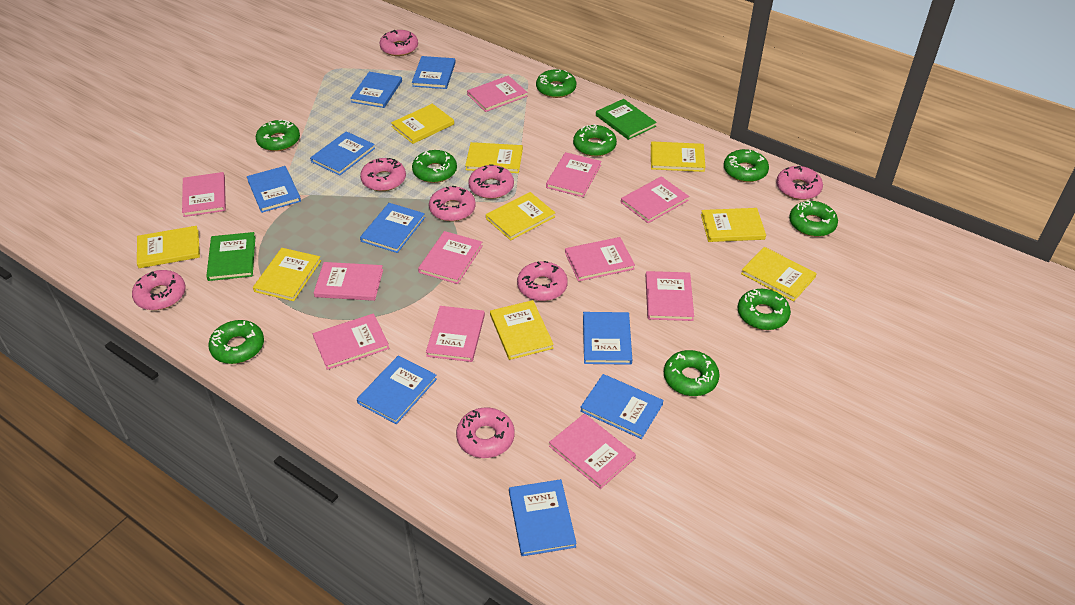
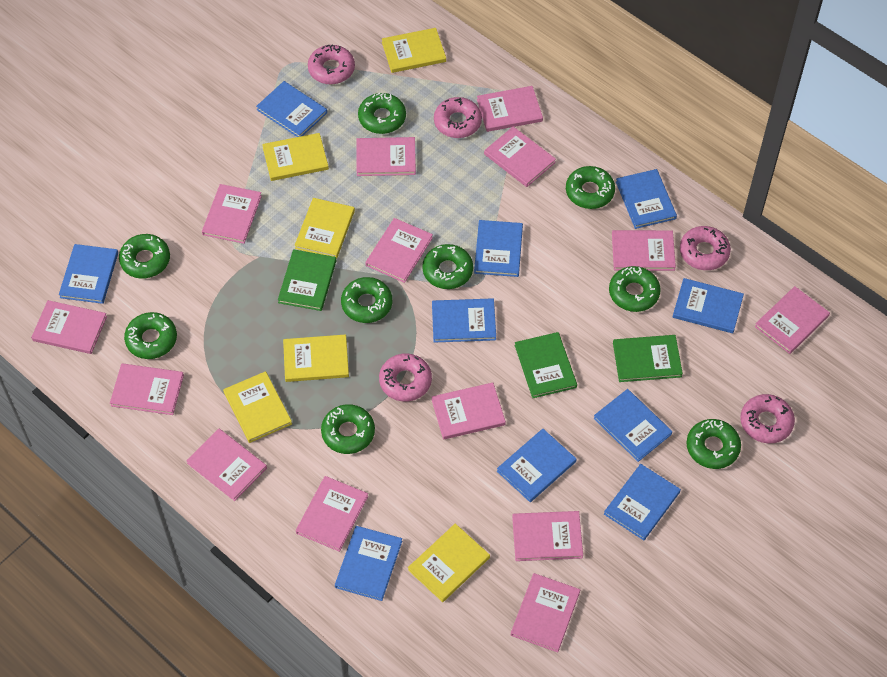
blue book: [247,166,301,213] [310,131,375,176] [350,72,402,108] [357,356,437,424] [360,203,425,253] [412,56,456,89] [509,479,577,556] [580,374,663,439] [583,312,632,365] = 9 -> [59,244,118,304] [256,81,327,137] [335,526,402,601] [432,298,496,343] [474,220,523,277] [497,429,576,502] [593,389,672,462] [604,464,681,540] [616,169,677,229] [673,278,744,333] = 10
green book: [206,232,256,281] [596,99,657,140] = 2 -> [278,249,336,311] [515,332,577,398] [613,335,683,382] = 3
pink book: [182,172,226,217] [313,313,389,370] [314,262,383,301] [418,231,483,284] [426,306,485,362] [467,75,527,112] [546,152,601,197] [549,414,636,489] [565,237,635,281] [621,176,689,223] [646,271,694,321] = 11 -> [31,300,107,354] [110,363,184,415] [186,429,267,501] [202,184,262,244] [296,476,368,552] [356,137,416,176] [365,218,433,283] [432,382,506,439] [477,86,543,132] [484,126,556,187] [511,573,580,653] [512,511,583,561] [612,230,676,271] [755,286,830,354] = 14
pink donut: [132,270,186,310] [360,158,406,191] [379,30,418,56] [429,186,476,222] [456,407,515,458] [468,164,514,199] [517,261,568,301] [776,166,823,200] = 8 -> [308,45,355,84] [379,353,432,402] [434,97,482,138] [680,226,731,270] [740,394,795,444] = 5
yellow book: [137,226,200,268] [253,248,321,301] [391,104,454,144] [465,142,523,173] [486,192,555,240] [490,300,554,360] [651,141,705,172] [701,208,766,242] [741,247,817,301] = 9 -> [223,371,292,443] [262,133,329,181] [283,334,349,382] [295,198,355,259] [382,28,446,73] [408,524,490,602] = 6

